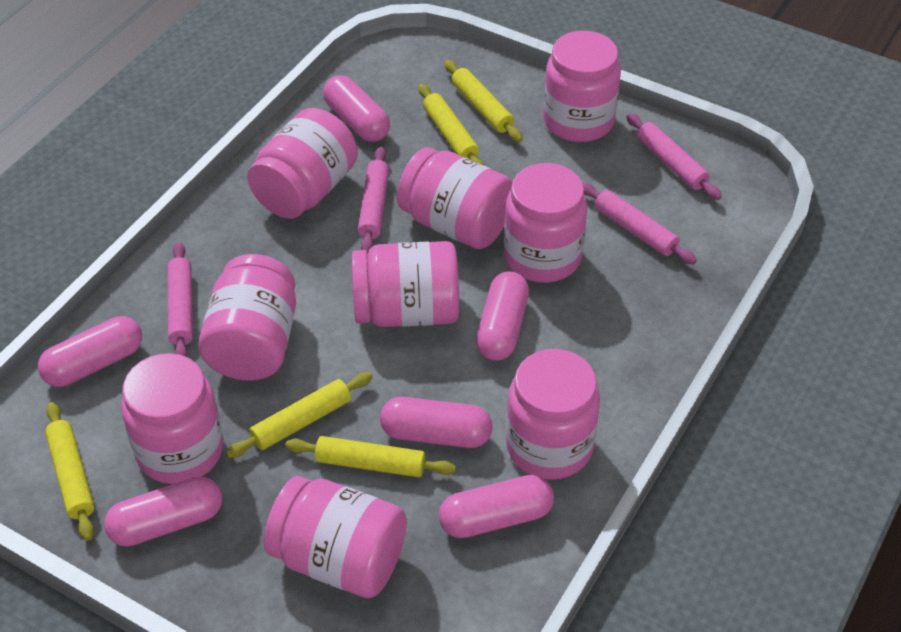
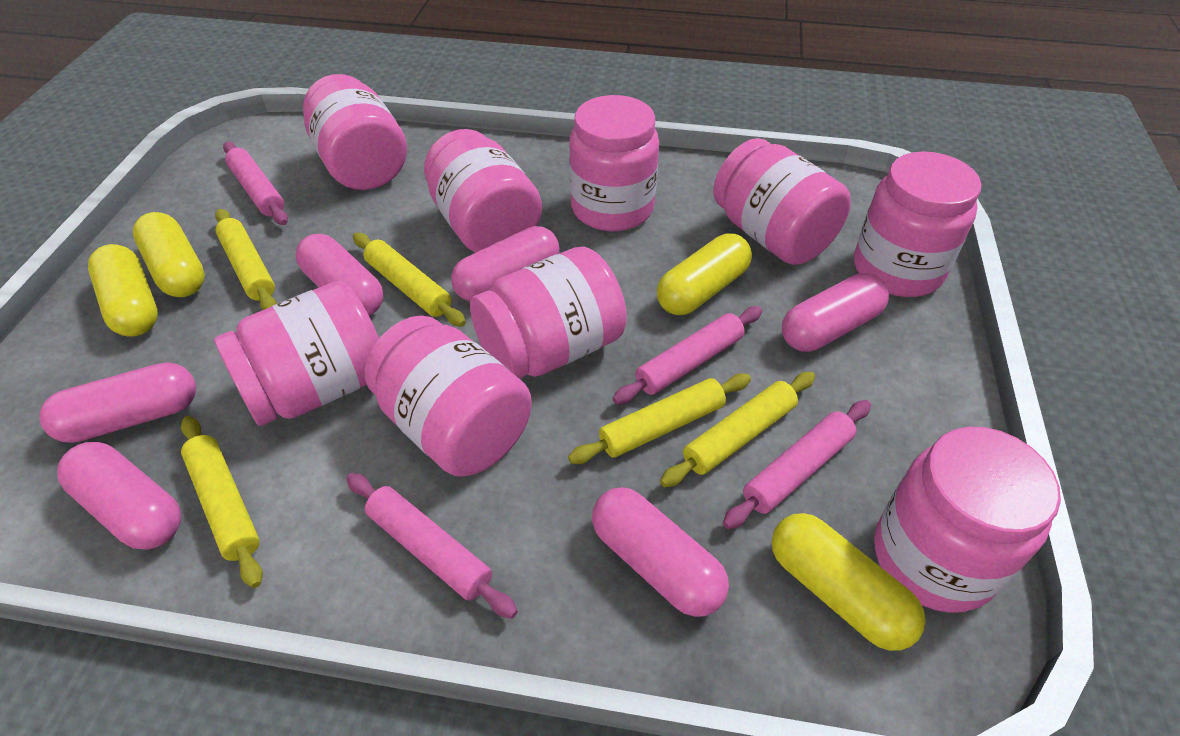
yellow capsule: none = 0 -> [88,244,158,337] [133,212,205,297] [657,233,752,315] [772,513,926,651] = 4

